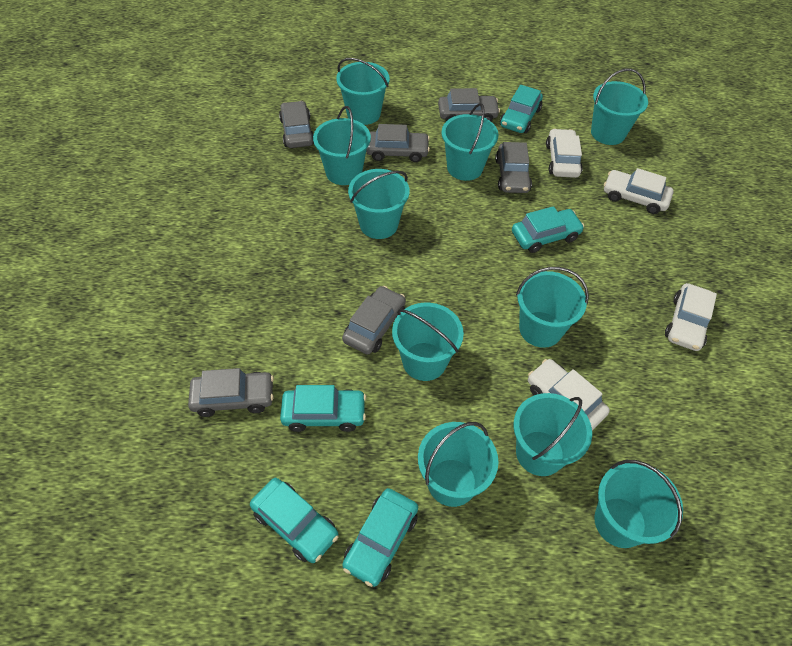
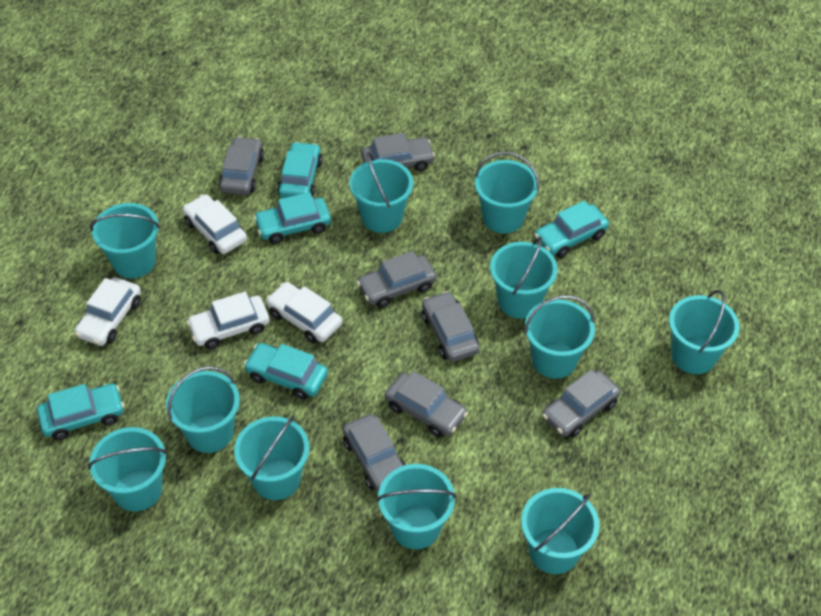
grey car: [188,368,274,417] [279,101,314,148] [342,286,406,355] [366,124,430,162] [438,88,500,121] [495,142,532,193] = 6 -> [219,136,264,195] [343,414,406,492] [357,251,437,308] [361,133,435,171] [385,371,468,438] [422,291,480,362] [542,369,621,438] = 7
turquoise bucket: [313,106,371,185] [336,58,390,125] [348,169,410,239] [392,303,464,381] [418,422,499,507] [441,103,498,181] [513,393,592,476] [516,267,589,348] [591,68,648,145] [594,460,683,548] = 10 -> [88,427,167,512] [90,203,160,278] [166,366,240,453] [234,416,309,500] [349,152,413,233] [377,464,456,549] [475,152,539,233] [490,237,558,319] [521,488,599,574] [524,295,595,379] [669,290,739,374] = 11

